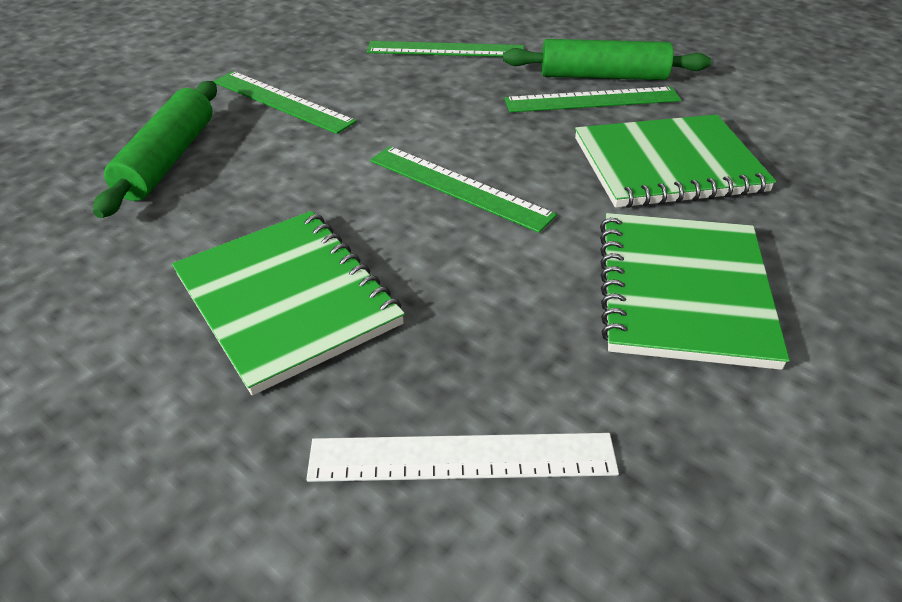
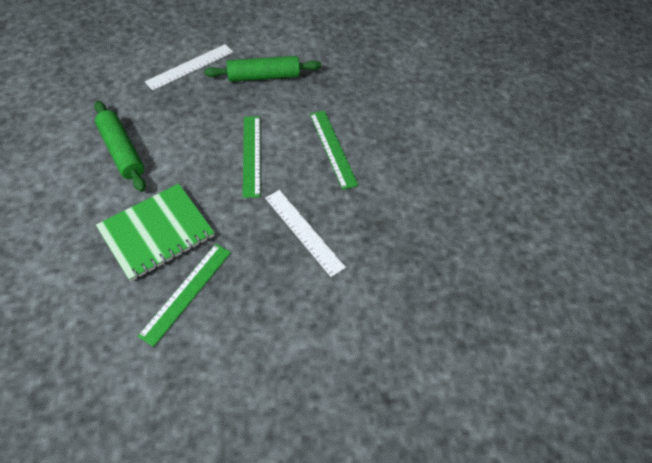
green notebook: [172,211,405,395] [575,114,776,208] [600,213,790,370] = 3 -> [96,184,215,282] = 1
green ruler: [213,71,357,134] [367,41,524,57] [370,146,557,233] [504,87,681,112] = 4 -> [138,244,231,347] [243,116,261,198] [310,111,359,190] = 3
white ruler: [306,433,619,482] = 1 -> [145,44,233,91] [265,190,346,277] = 2

